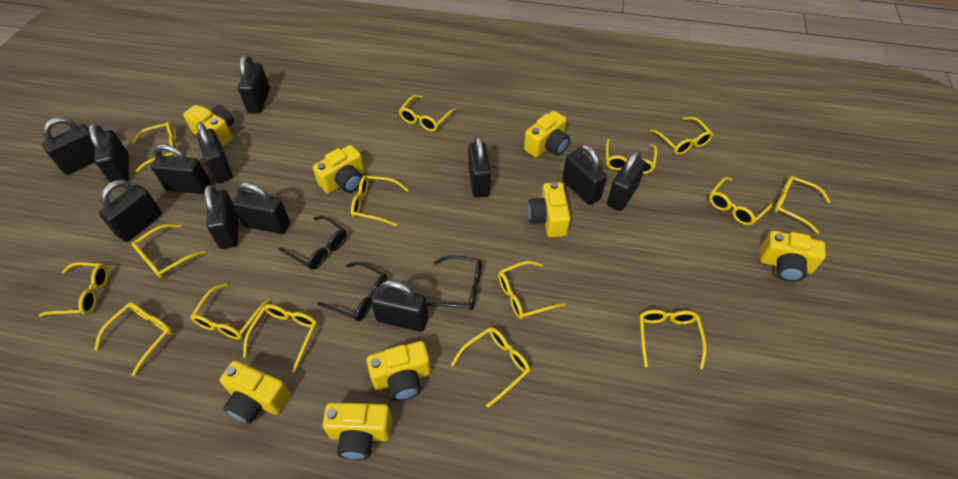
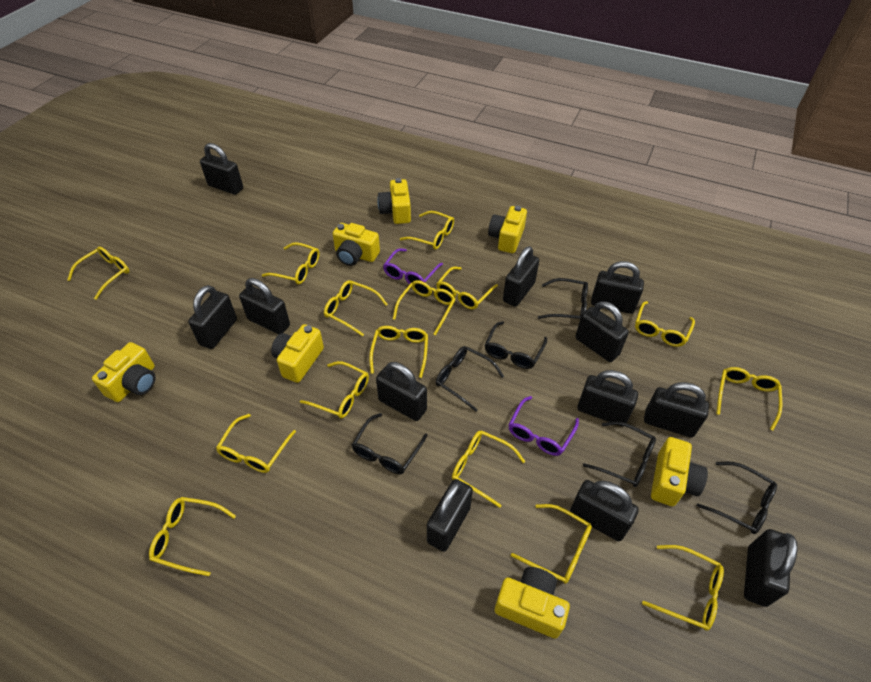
black glasses: [279,216,347,270] [317,262,387,321] [427,255,482,310] = 3 -> [352,413,428,474] [436,346,504,412] [485,321,547,369] [538,278,588,319] [583,421,656,487] [697,462,777,534] = 6
purple glasses: none = 0 -> [383,248,443,284] [509,396,579,456] = 2
yellow camera: [183,105,234,147] [220,361,291,424] [313,145,365,193] [322,403,392,460] [366,341,431,401] [524,111,570,158] [528,181,570,237] [760,231,826,282] = 8 -> [92,342,156,402] [271,324,324,383] [333,223,380,266] [377,178,411,224] [488,206,527,253] [495,567,570,638] [651,437,708,506] = 7

